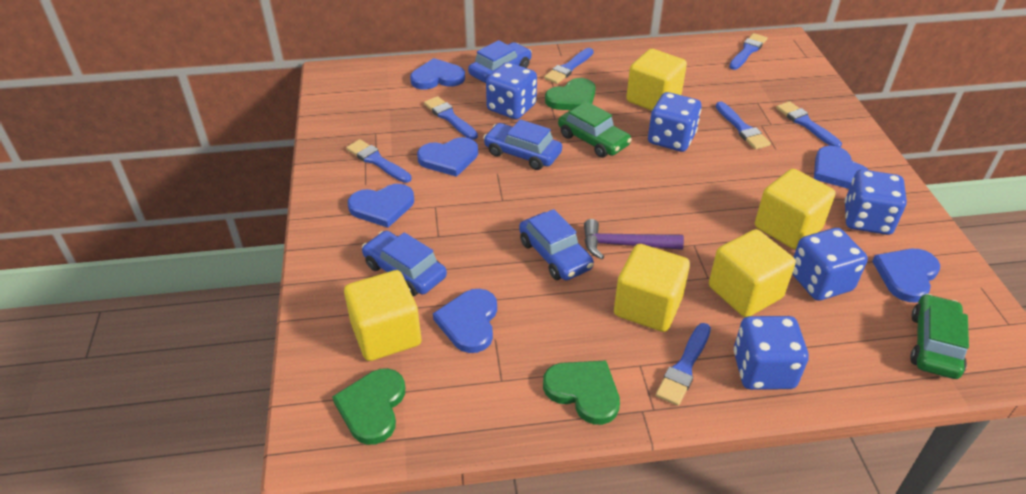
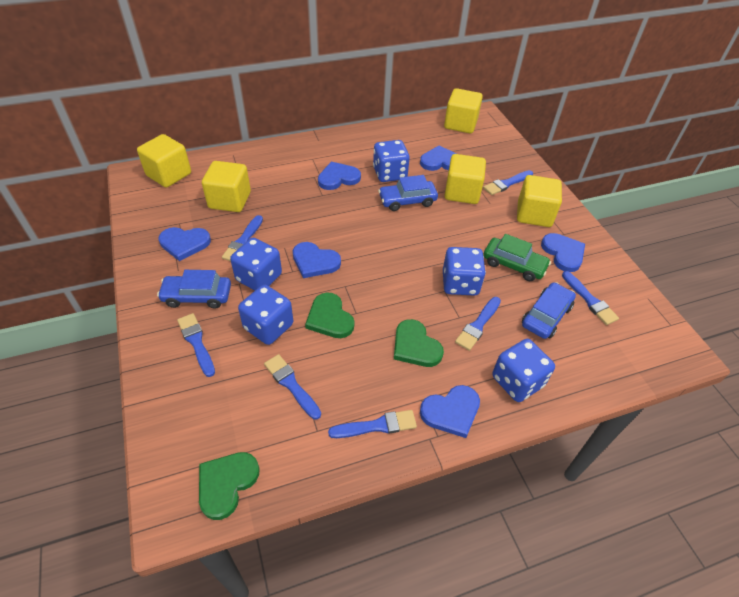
blue car: [362,231,447,296] [468,40,532,83] [483,119,562,170] [519,209,594,280] = 4 -> [157,270,231,309] [378,175,438,211] [522,282,576,339] = 3
green car: [558,101,632,158] [910,294,969,379] = 2 -> [483,234,551,281] = 1
purple hammer: [584,219,684,259] = 1 -> none = 0

